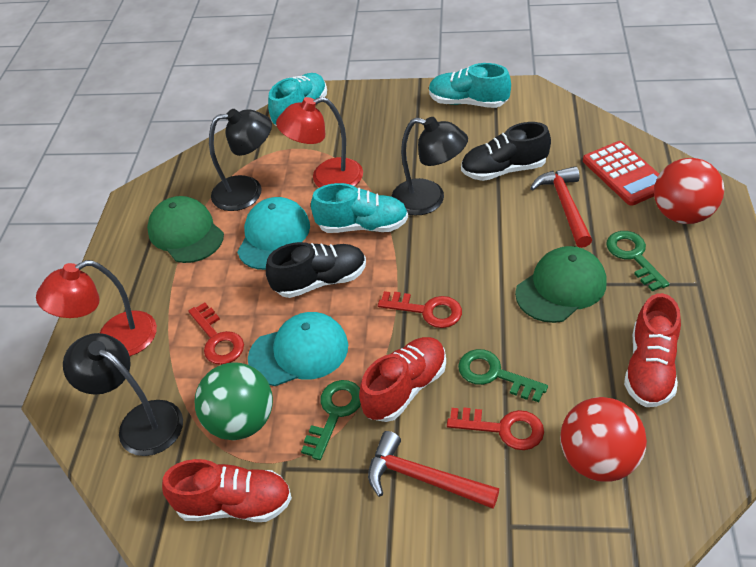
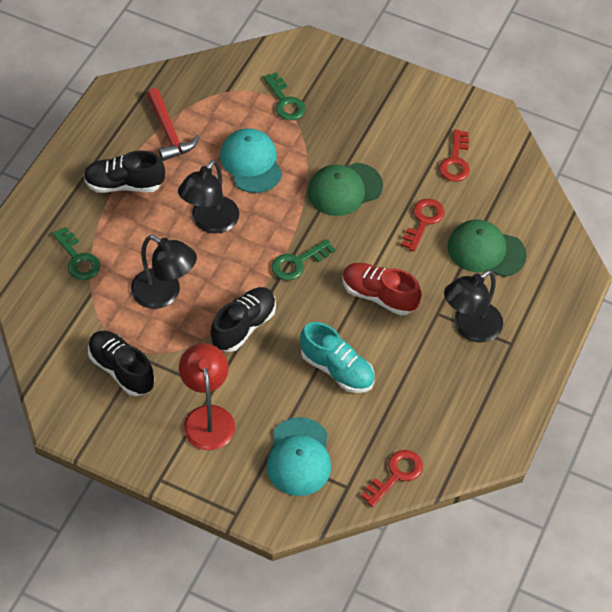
black shoe: [266,242,366,298] [461,122,551,181] = 2 -> [83,150,165,193] [88,331,155,396] [211,287,276,352] = 3
green ball: [195,362,273,440] = 1 -> none = 0
red ball: [560,397,647,482] [654,158,724,224] = 2 -> none = 0
red calculator: [583,141,659,206] = 1 -> none = 0
red hammer: [368,431,499,509] [530,166,592,248] = 2 -> [147,88,199,161] = 1
red lamp: [36,260,157,356] [276,97,363,188] = 2 -> [179,343,235,450] = 1
red shoe: [162,459,292,522] [359,337,446,422] [624,293,681,407] = 3 -> [342,263,422,315] = 1
turquoise shoe: [268,73,327,126] [311,183,408,233] [429,63,511,108] = 3 -> [300,322,375,393] = 1

